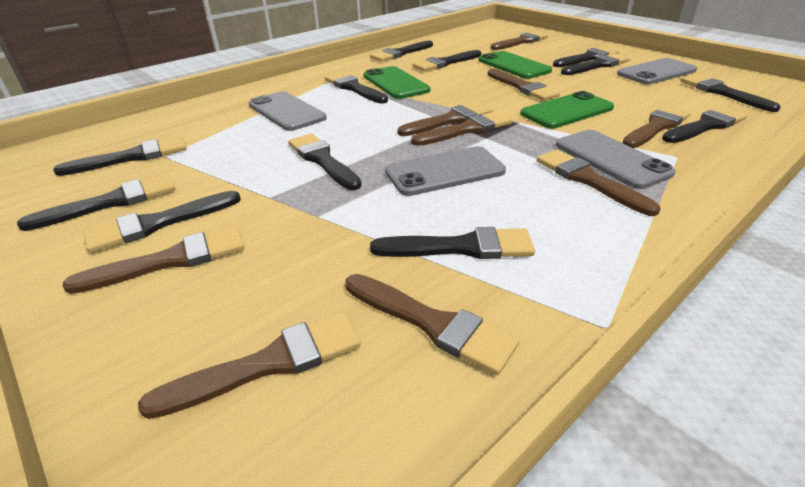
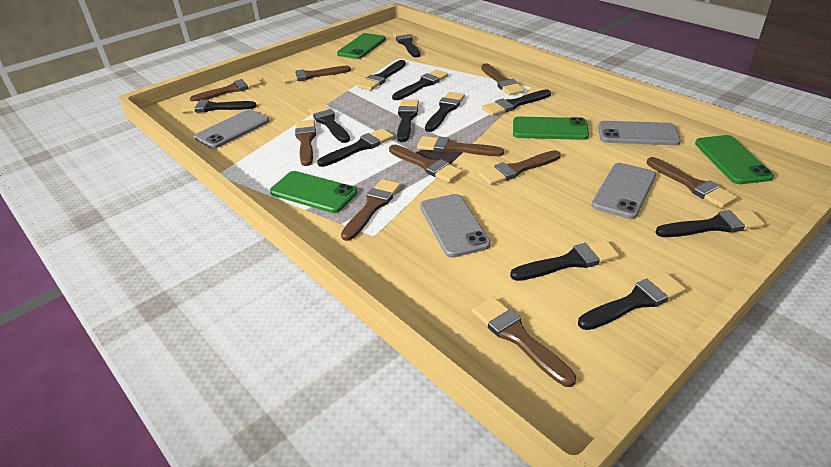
brown brush: [63,226,245,294] [138,312,361,419] [345,274,519,375] [397,102,493,136] [411,111,512,146] [488,69,560,101] [491,31,549,50] [537,149,661,216] [623,106,691,148] = 9 -> [190,77,262,101] [282,66,351,83] [295,120,316,166] [341,179,401,241] [389,145,463,183] [417,136,504,156] [472,297,576,387] [479,150,561,185] [481,63,525,95] [647,157,737,208] = 10
green phone: [363,66,430,99] [478,51,552,79] [520,91,614,129] = 3 -> [270,171,357,213] [337,33,386,59] [513,117,589,140] [695,135,774,184] = 4

